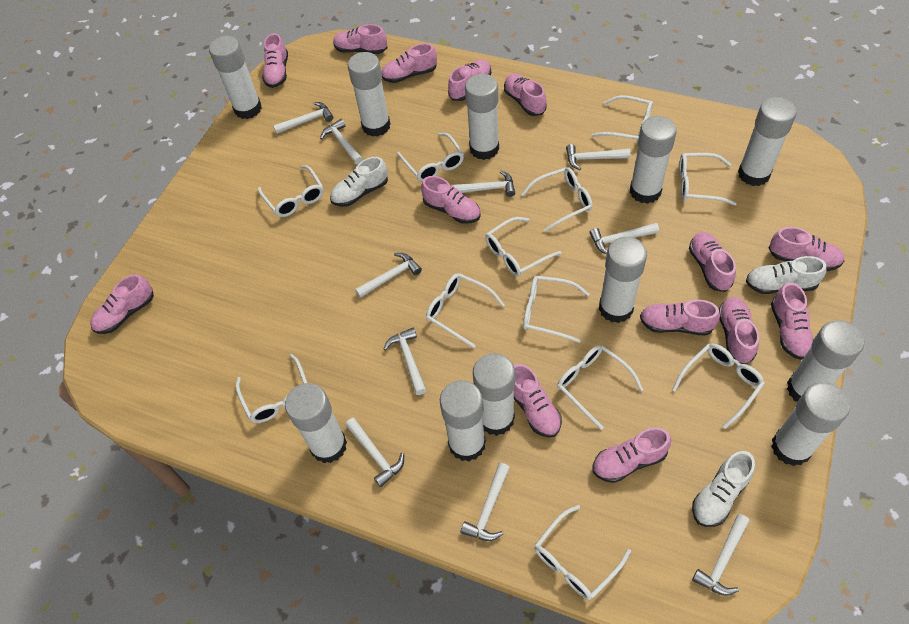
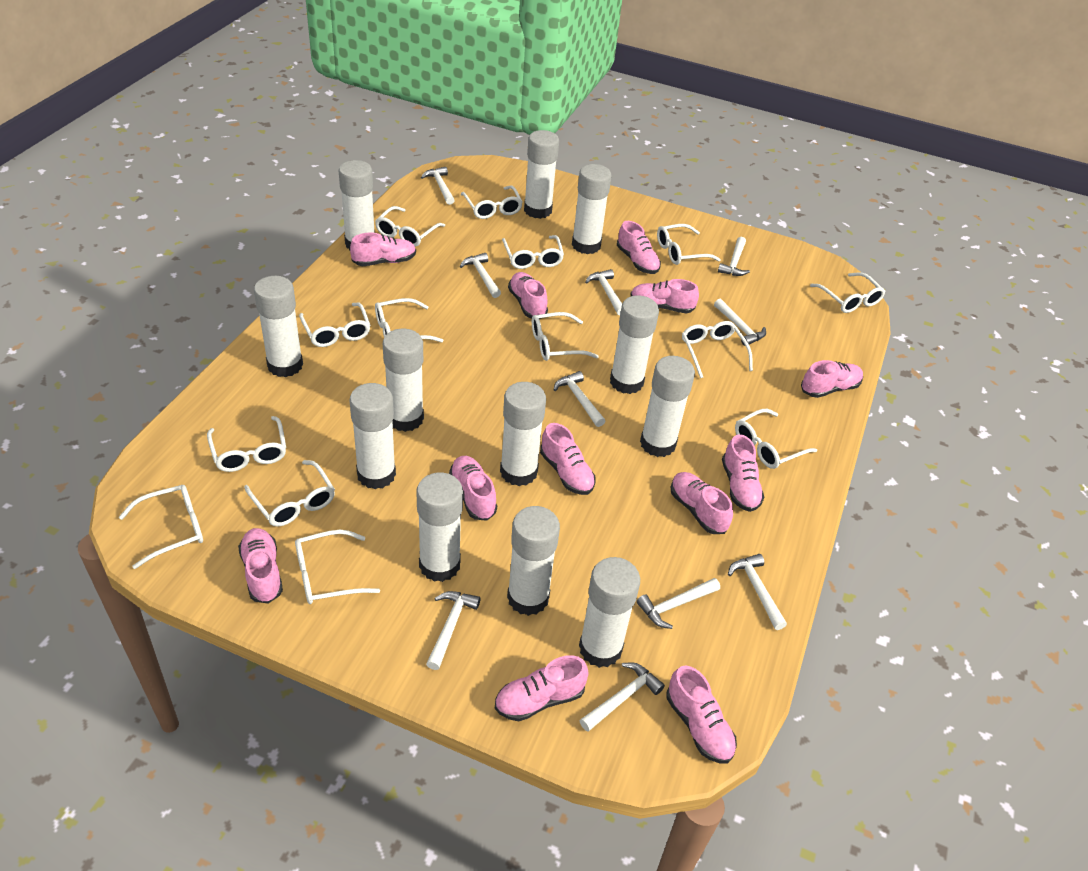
pink shoe: [90,274,154,334] [262,33,288,88] [333,24,387,54] [381,43,437,83] [421,176,481,224] [448,59,491,101] [504,74,546,116] [514,364,562,438] [592,427,671,483] [640,300,720,336] [689,232,736,292] [719,297,759,364] [769,227,844,271] [771,282,814,360] = 14 -> [238,528,283,604] [350,232,416,266] [449,456,497,521] [495,655,589,721] [508,272,548,319] [540,423,595,495] [617,221,661,274] [630,279,699,313] [666,665,737,764] [671,472,733,534] [722,434,764,512] [801,360,863,398] = 12
white glasses: [236,354,307,423] [258,165,324,217] [397,133,464,182] [426,273,505,348] [485,217,561,276] [521,167,593,232] [523,276,589,343] [535,505,631,600] [557,345,643,430] [591,95,653,143] [672,343,765,429] [679,153,737,205] = 12 -> [119,485,203,569] [207,416,286,472] [244,460,335,527] [295,530,380,604] [299,302,370,347] [375,206,445,247] [375,298,443,343] [461,185,523,219] [502,235,564,269] [532,312,599,361] [657,224,721,265] [682,321,753,378] [735,409,817,469] [810,273,885,313] = 14
white glue stick: [209,36,262,119] [285,383,347,463] [348,52,390,137] [440,380,486,461] [465,74,499,160] [473,353,515,436] [599,237,647,323] [630,116,677,204] [738,97,797,186] [771,382,850,466] [787,320,864,402] = 11 -> [254,276,303,377] [339,160,375,251] [349,383,396,489] [383,329,424,432] [417,473,463,582] [500,382,546,486] [507,506,560,616] [524,130,559,219] [572,164,611,254] [579,557,640,668] [610,295,659,394] [640,356,695,457] = 12
white shoe: [330,157,388,207] [692,451,755,527] [746,256,826,294] = 3 -> none = 0

